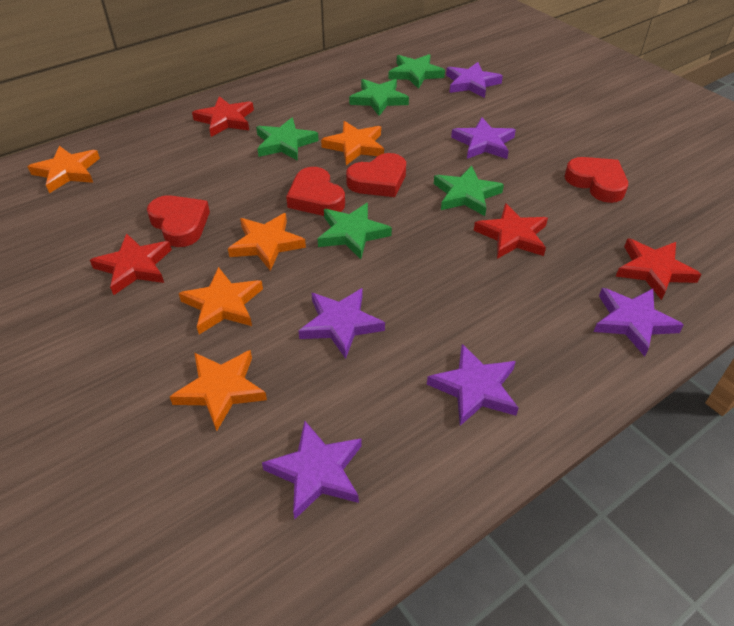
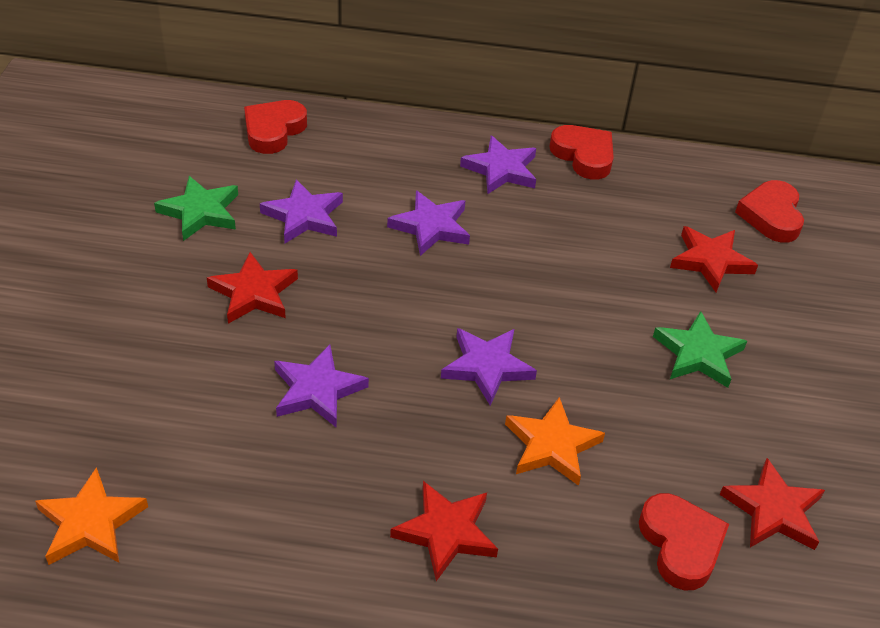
green star: [256,117,319,161] [318,203,392,259] [349,79,409,116] [389,54,445,89] [434,166,504,216] = 5 -> [154,176,238,241] [653,311,747,388] = 2
orange star: [27,146,100,193] [170,350,267,431] [179,267,263,334] [228,213,306,271] [321,121,384,165] = 5 -> [35,467,148,565] [505,397,605,486] = 2
purple star: [262,421,362,519] [298,288,385,359] [427,344,518,426] [446,62,503,98] [451,117,516,159] [594,288,684,357] = 6 -> [260,179,343,243] [274,345,369,428] [387,191,470,256] [441,328,537,406] [460,136,536,195] = 5

